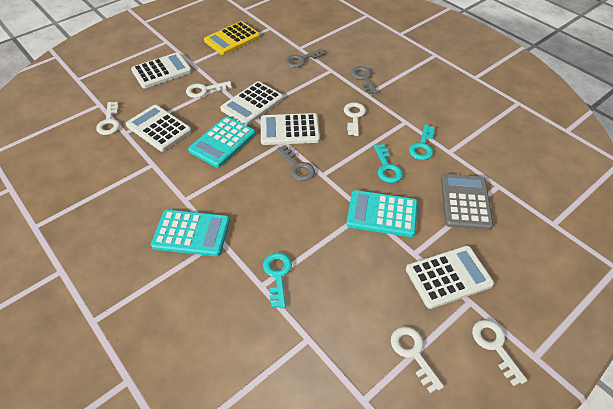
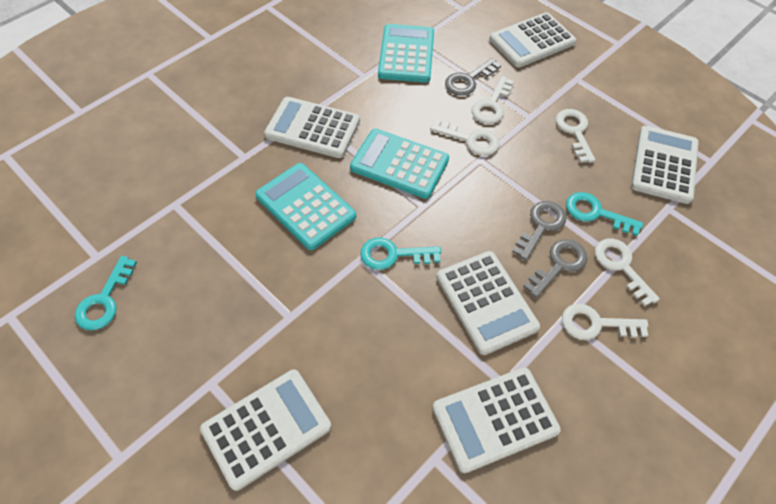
grey calculator: [441,174,493,230] = 1 -> none = 0
white calculator: [126,105,192,152] [131,52,192,88] [220,81,283,126] [261,113,320,145] [406,246,494,309] = 5 -> [200,370,331,491] [264,97,360,158] [433,368,561,473] [437,251,540,355] [489,12,576,68] [631,126,699,204] = 6
yellow calculator: [204,21,260,55] = 1 -> none = 0

